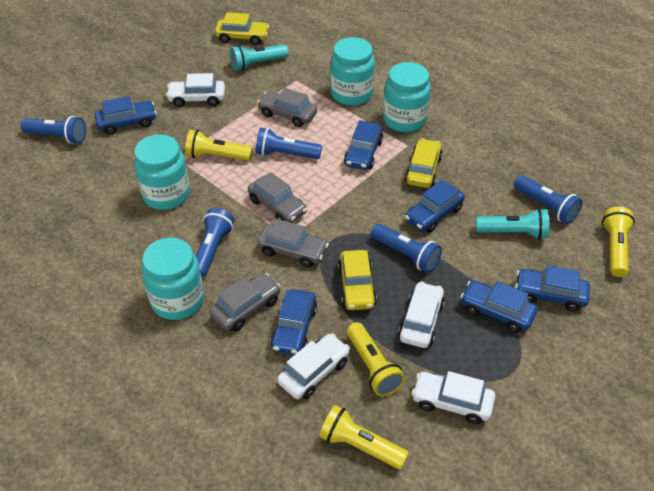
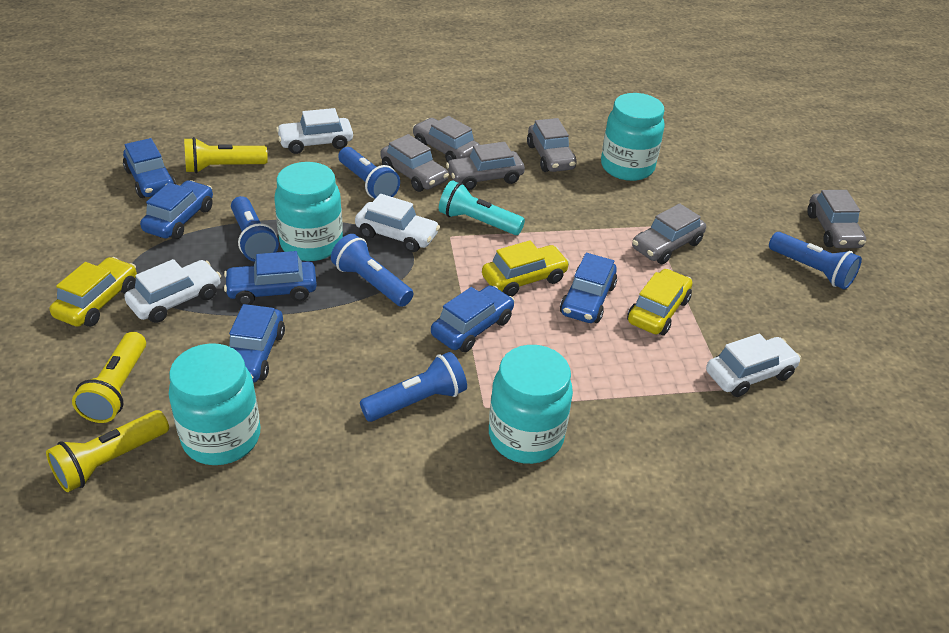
grey car: [210,273,281,331] [248,172,307,223] [257,88,317,127] [257,219,329,268] = 4 -> [380,134,449,192] [412,116,480,162] [446,142,525,190] [527,118,576,172] [632,203,706,264] [807,190,866,248] = 6
turquoise flashlight: [230,44,289,71] [476,208,549,239] = 2 -> [439,180,525,235] = 1
yellow flashlight: [185,130,253,161] [319,405,409,469] [347,322,405,396] [602,207,635,277] = 4 -> [46,410,169,492] [72,332,146,423] [184,137,268,173] = 3

